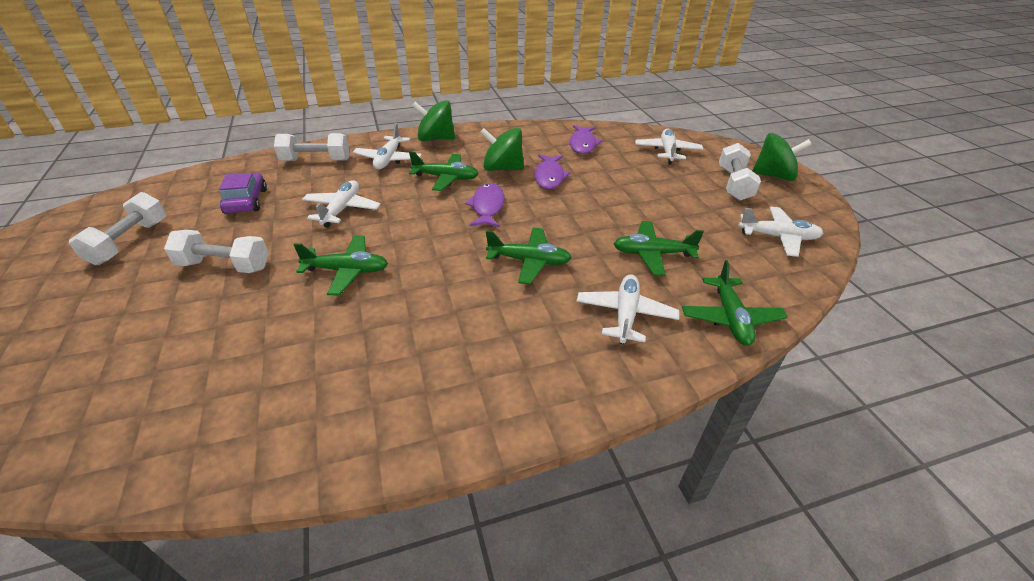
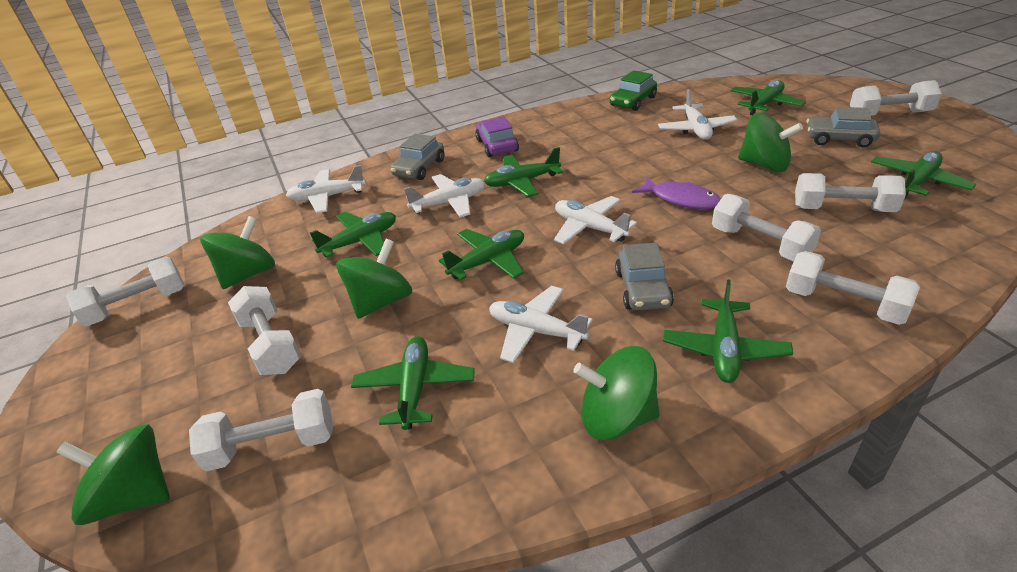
green car: none = 0 -> [610,70,657,111] = 1
green plane: [293,235,388,296] [409,151,479,191] [486,228,572,285] [614,221,704,276] [682,260,788,346] = 5 -> [310,212,396,258] [351,336,475,430] [439,229,524,280] [484,147,563,197] [663,279,793,383] [731,80,806,115] [871,151,976,198] = 7
green spinning top: [412,100,455,141] [480,128,524,171] [752,133,812,181] = 3 -> [56,424,170,525] [200,216,275,289] [336,239,412,319] [573,346,660,440] [738,113,803,172] = 5
grey car: none = 0 -> [390,134,445,180] [615,243,674,310] [807,107,880,148] = 3
purple fish: [465,183,505,227] [534,154,571,189] [570,125,602,154] = 3 -> [632,177,721,209] = 1
white dumbbell: [69,192,166,265] [164,230,269,273] [274,133,349,161] [719,143,761,201] = 4 -> [66,257,185,326] [189,389,333,472] [228,286,301,375] [712,194,821,261] [786,251,920,325] [795,173,906,212] [850,80,942,116] = 7

